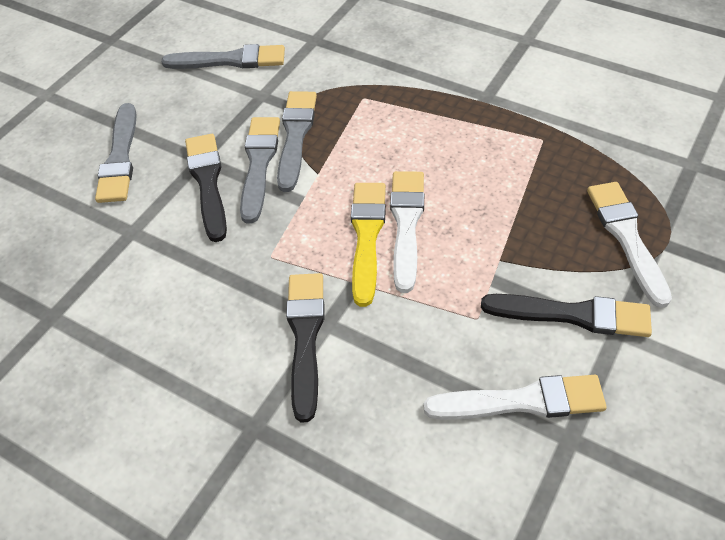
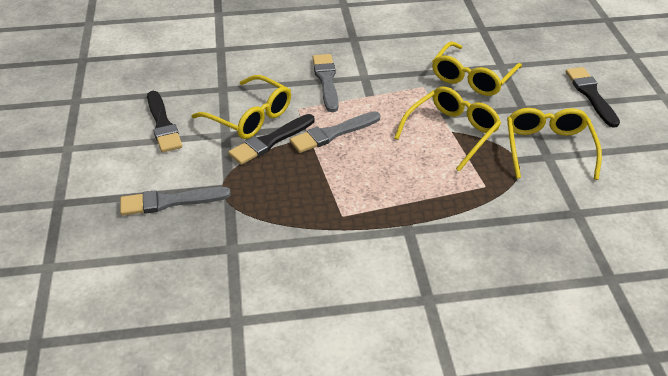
grey brush: [95,103,137,203] [161,44,285,69] [240,117,280,224] [277,91,317,192] = 4 -> [120,187,231,216] [290,111,380,153] [312,54,339,112] = 3
white brush: [390,171,424,293] [423,375,607,420] [587,182,672,308] = 3 -> none = 0
yellow brush: [351,183,386,307] = 1 -> none = 0
yellow glasses: none = 0 -> [191,75,291,139] [394,87,501,172] [432,42,522,96] [507,108,602,180] = 4

